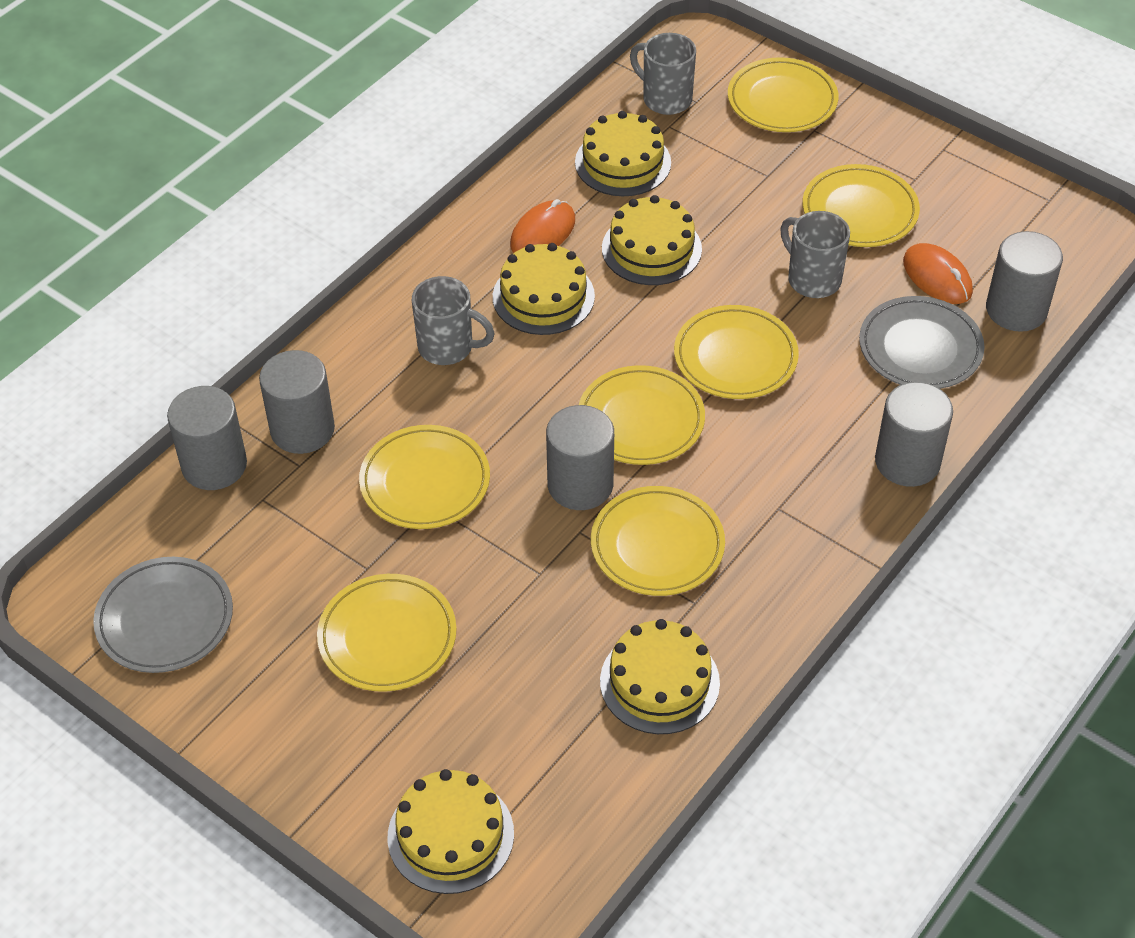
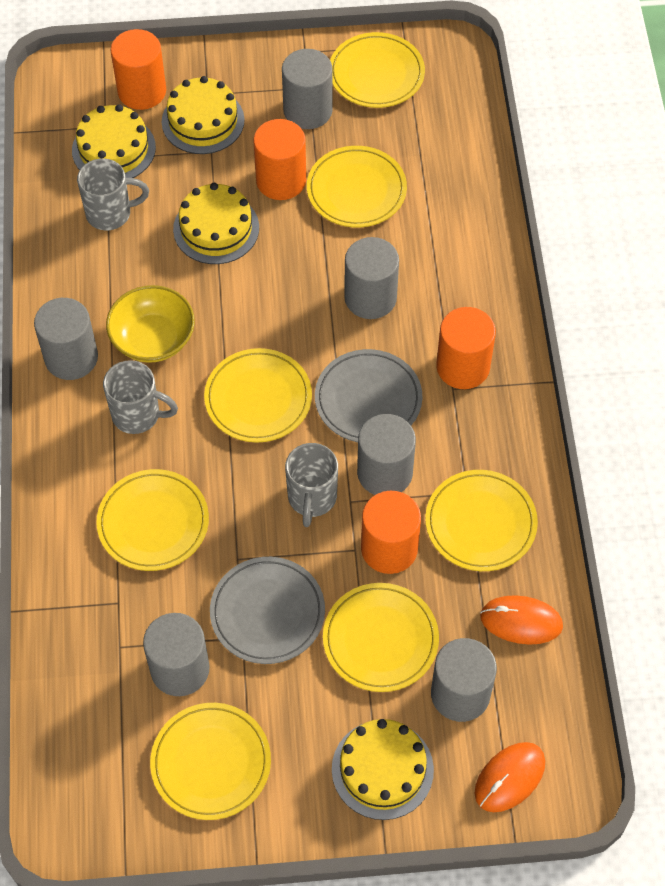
grey cylinder: [167,386,247,490] [259,350,335,454] [546,405,614,510] [875,382,953,487] [986,231,1063,332] = 5 -> [34,298,98,380] [143,613,210,696] [282,49,333,129] [344,237,399,319] [357,414,416,495] [431,638,497,722] = 6
orange cylinder: none = 0 -> [111,29,166,110] [253,119,306,200] [361,491,421,574] [436,307,496,389] = 4
yellow bowl: none = 0 -> [106,285,195,363] = 1
yellow cake: [388,769,514,894] [493,243,595,335] [575,111,671,196] [600,619,720,734] [602,195,702,285] = 5 -> [72,104,156,178] [162,76,245,154] [173,183,259,264] [332,719,434,820] = 4

